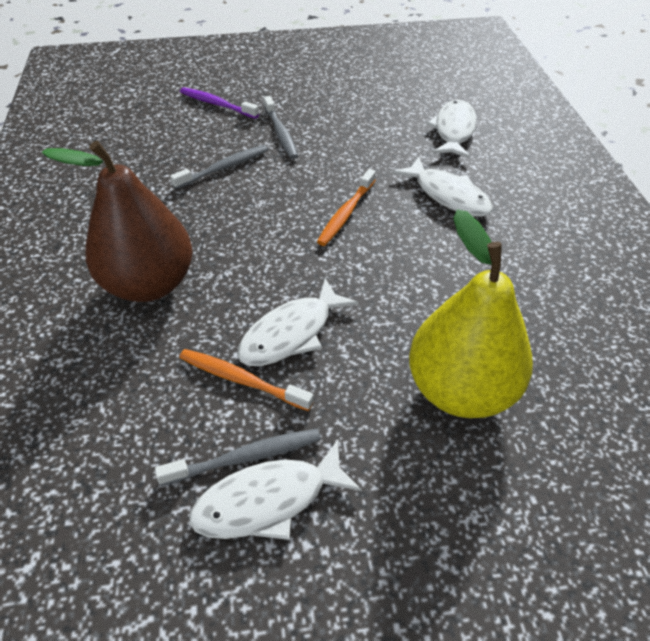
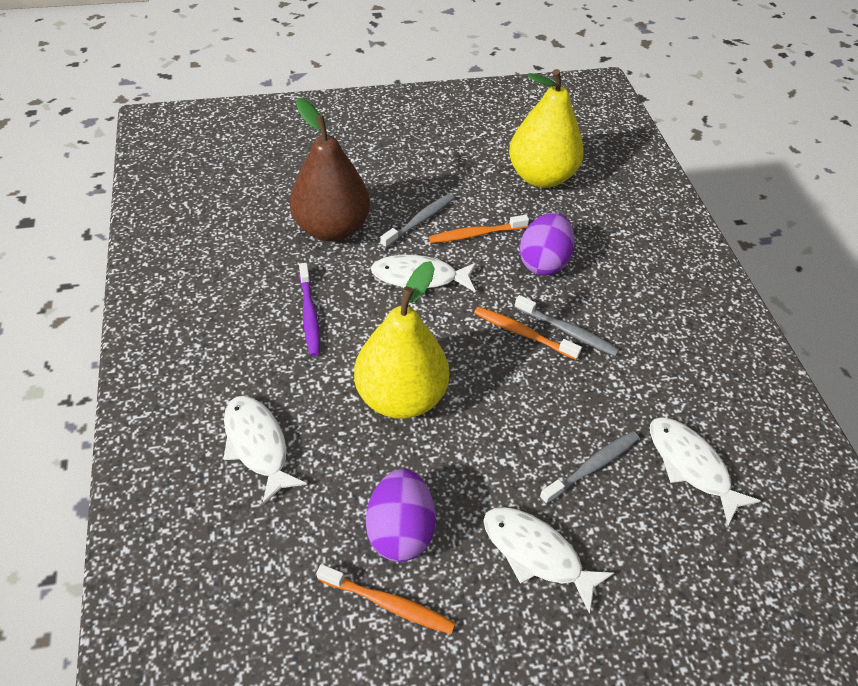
orange toothbrush: [179,349,314,411] [317,169,376,246] = 2 -> [317,564,455,634] [429,215,529,243] [474,307,582,360] = 3
purple egg: none = 0 -> [366,469,436,562] [520,213,575,275] = 2
yellow pear: [409,209,533,418] = 1 -> [354,261,449,419] [509,69,584,188] = 2

